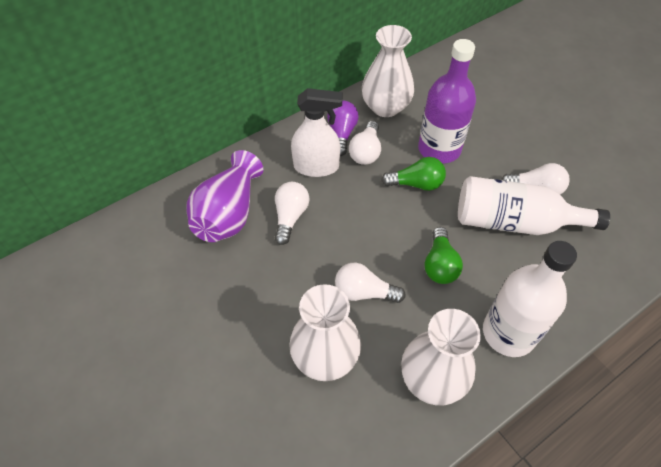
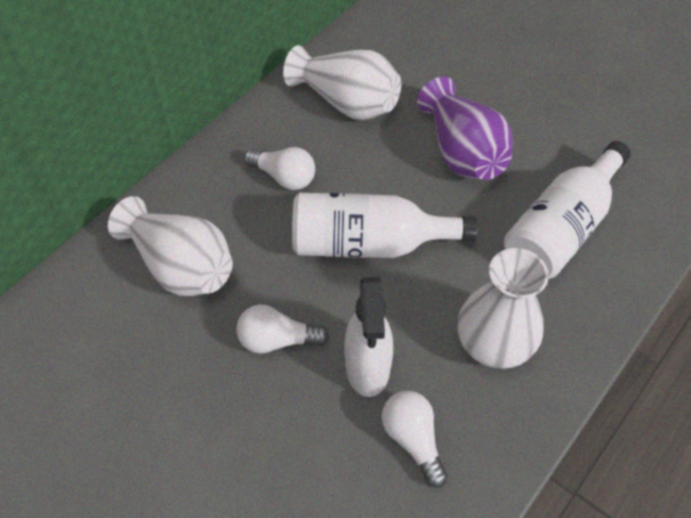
green light bulb: [381,157,446,191] [425,227,463,284] = 2 -> none = 0
purple bottle: [418,39,476,164] = 1 -> none = 0
purple light bulb: [327,101,358,156] = 1 -> none = 0
white light bulb: [275,182,309,245] [335,263,406,303] [349,121,381,165] [501,163,569,194] = 4 -> [237,305,329,354] [244,147,315,190] [382,391,448,488] = 3

